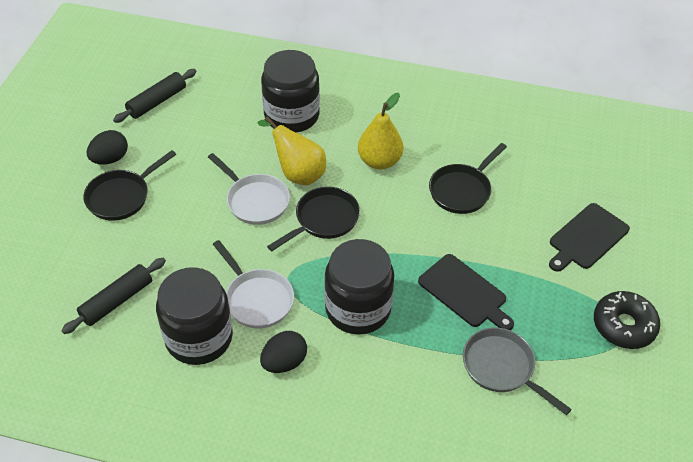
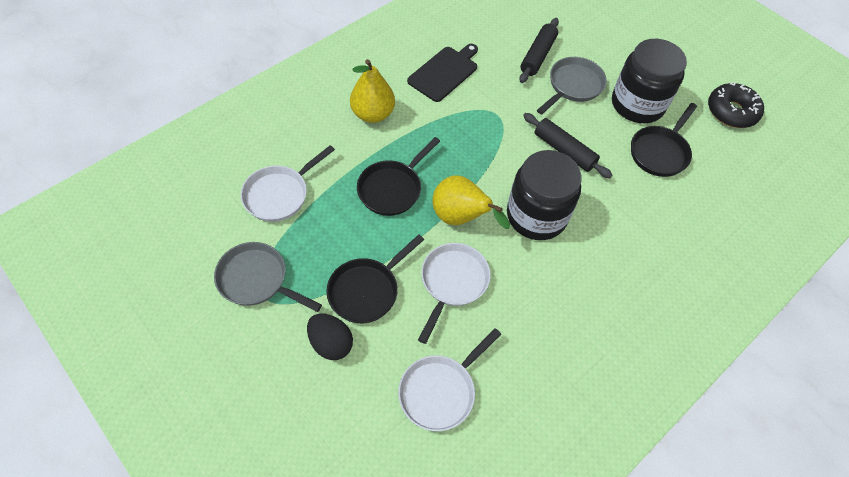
black cutting board: [418,254,514,330] [549,203,630,272] = 2 -> [407,44,478,102] = 1
black egg: [87,130,128,165] [260,331,307,373] = 2 -> [307,314,353,360] = 1
black jar: [156,267,233,365] [261,50,320,133] [324,239,394,335] = 3 -> [507,150,582,240] [612,39,687,123] = 2
grey pan: [463,327,572,415] = 1 -> [214,242,322,312] [537,57,607,114] = 2
white pan: [208,153,290,225] [213,240,294,329] = 2 -> [241,145,335,222] [398,328,501,431] [418,243,491,344] = 3

